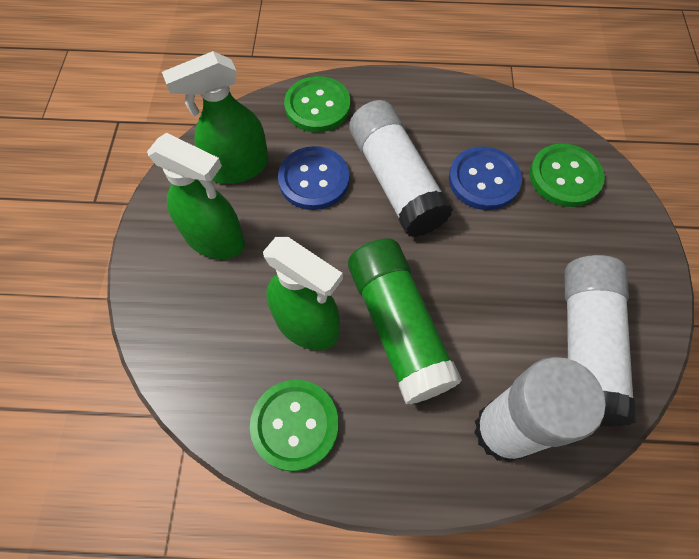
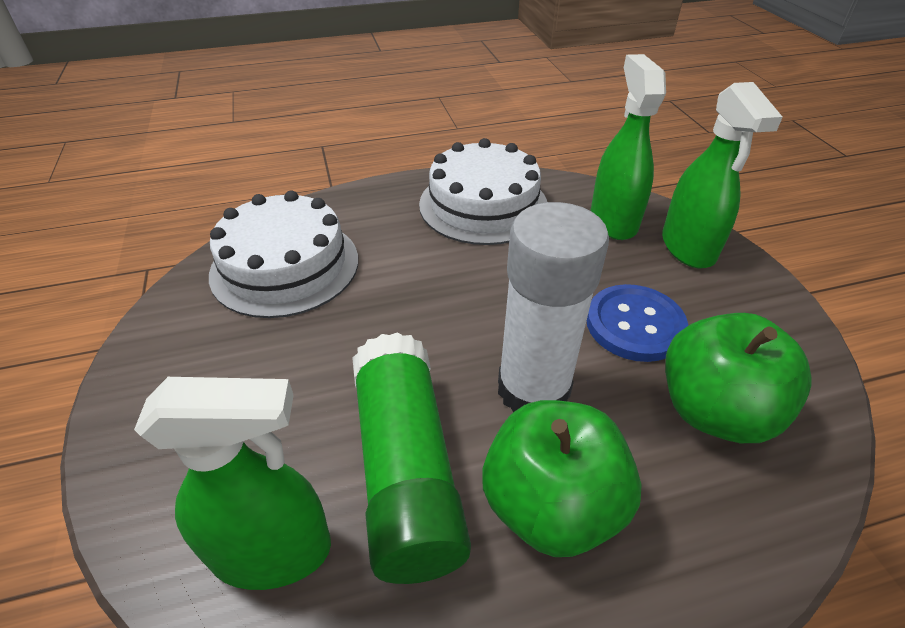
blue button: [278,146,349,210] [449,147,522,210] = 2 -> [587,284,688,362] = 1
green apple: none = 0 -> [482,400,642,557] [665,313,812,443] = 2
green button: [250,380,339,471] [284,76,350,132] [530,144,605,207] = 3 -> none = 0
white cake: none = 0 -> [209,190,358,318] [419,138,547,245] = 2
white glue stick: [349,100,453,237] [474,357,606,462] [564,255,636,426] = 3 -> [498,202,609,412] = 1

